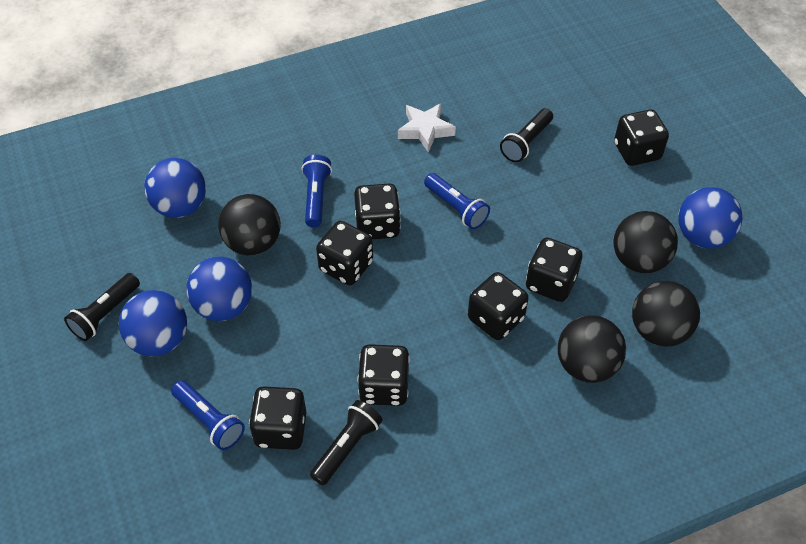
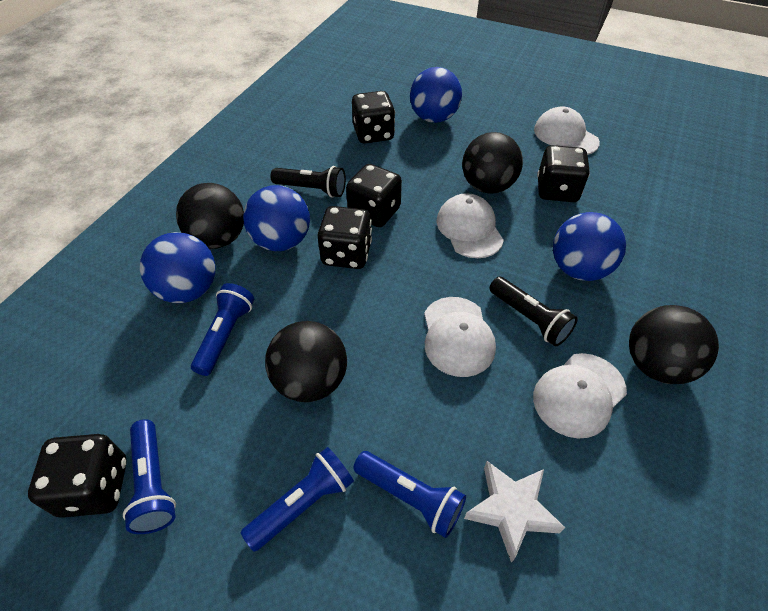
black dice: [249,386,307,450] [316,221,373,285] [354,183,401,239] [357,344,410,406] [468,272,529,340] [526,237,583,302] [614,109,669,166] = 7 -> [28,434,127,518] [318,206,372,269] [346,164,402,227] [352,91,395,144] [537,145,590,202] = 5
black flashlight: [64,273,140,341] [310,400,383,485] [500,108,553,162] = 3 -> [270,166,346,198] [489,277,578,346] = 2
blue flashlight: [171,380,245,450] [301,155,332,227] [424,173,490,229] = 3 -> [123,419,176,534] [191,283,254,376] [241,447,354,552] [353,451,466,538] = 4
white cap: none = 0 -> [424,297,496,377] [436,193,504,258] [533,353,627,439] [534,107,600,155] = 4

